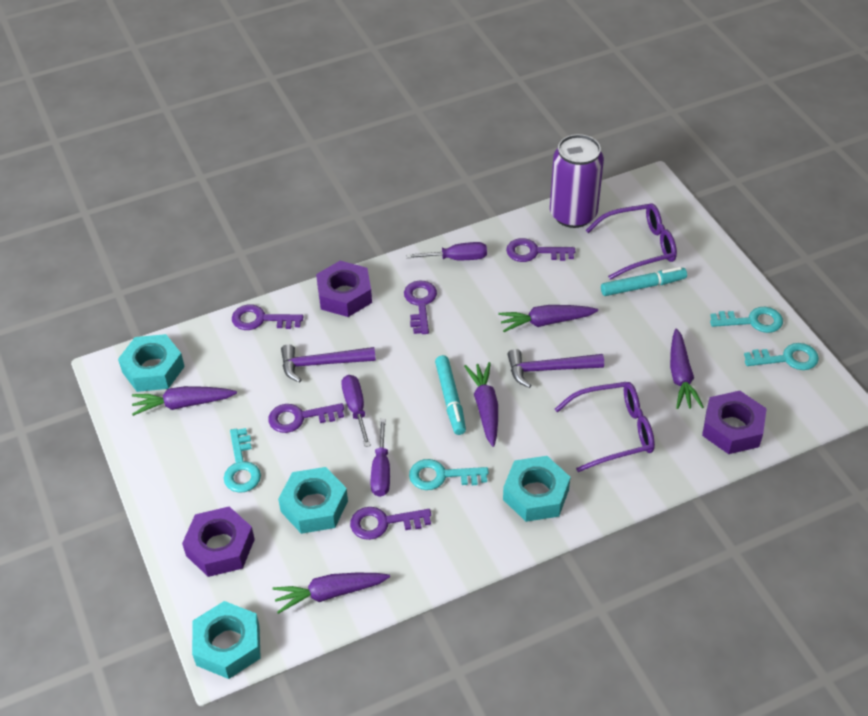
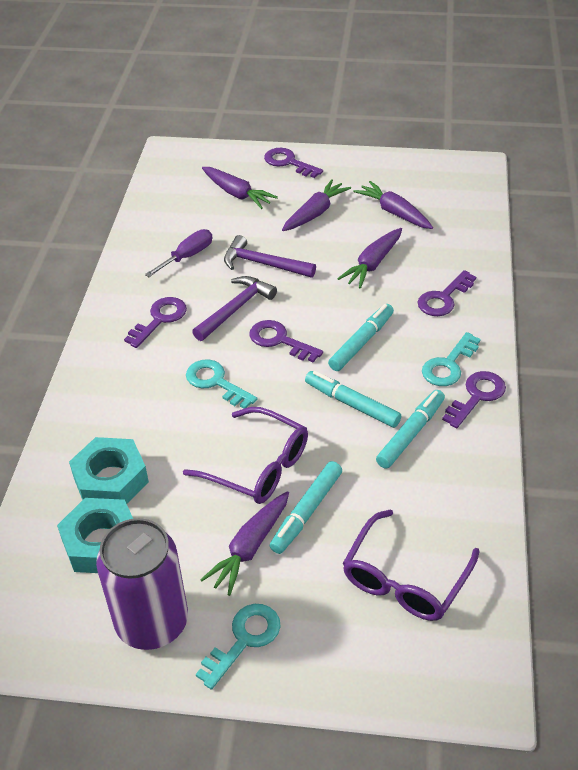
purple nut: [182,506,255,577] [316,261,372,317] [702,391,767,454] = 3 -> none = 0
purple screwdriver: [341,375,371,447] [371,419,390,497] [406,242,487,260] = 3 -> [145,229,212,277] = 1
turquoise key: [224,428,261,493] [409,459,489,490] [710,307,783,333] [744,343,819,370] = 4 -> [186,359,257,409] [196,604,281,690] [422,332,481,386] = 3
turquoise marker: [435,355,466,435] [601,267,687,296] = 2 -> [270,461,342,554] [305,371,401,428] [328,304,394,371] [376,390,445,469] = 4
turquoise nut: [118,334,185,392] [192,601,261,679] [278,467,348,534] [503,456,570,522] = 4 -> [57,498,133,573] [69,437,149,504] = 2

